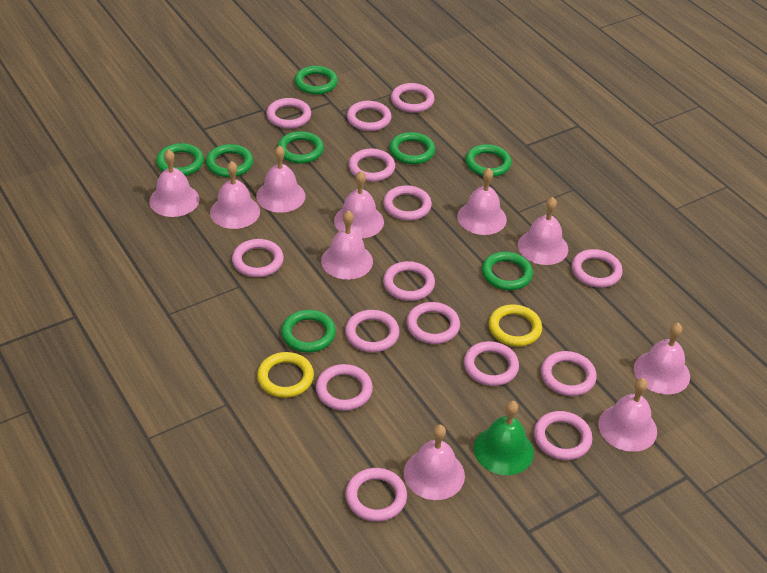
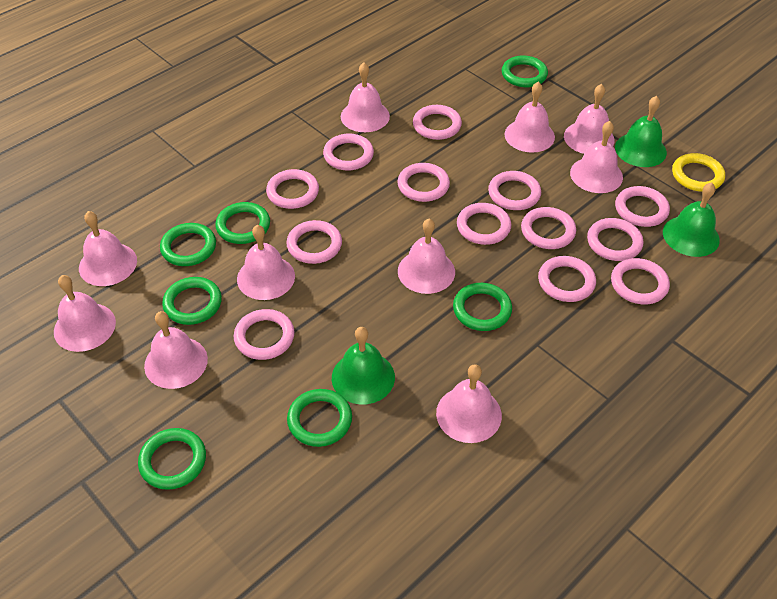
green bell: [474,401,534,475] = 1 -> [332,327,395,404] [615,96,667,167] [663,183,720,257] = 3
green ring: [156,143,204,176] [206,144,253,177] [277,131,324,164] [281,310,336,352] [294,66,338,95] [389,132,435,164] [465,144,512,177] [482,252,533,290] = 8 -> [138,428,206,490] [160,223,216,266] [162,277,222,325] [215,202,270,244] [287,389,352,447] [453,283,512,331] [502,55,548,87] = 7
pink ring: [232,239,284,277] [266,98,311,128] [316,364,373,411] [345,310,400,352] [345,468,407,522] [347,101,391,131] [348,149,395,182] [383,185,432,221] [383,261,435,301] [391,83,434,113] [406,302,460,344] [464,341,519,386] [534,411,592,460] [541,351,597,396] [571,249,623,288] = 15 -> [234,309,294,360] [266,169,319,209] [287,220,342,264] [323,133,374,171] [398,163,450,202] [413,105,462,140] [457,203,511,245] [488,171,541,210] [521,207,576,249] [538,256,596,302] [587,218,644,261] [611,258,670,305] [615,186,670,227] = 13
yellow ring: [257,352,314,398] [489,304,542,346] = 2 -> [672,153,725,192] = 1

